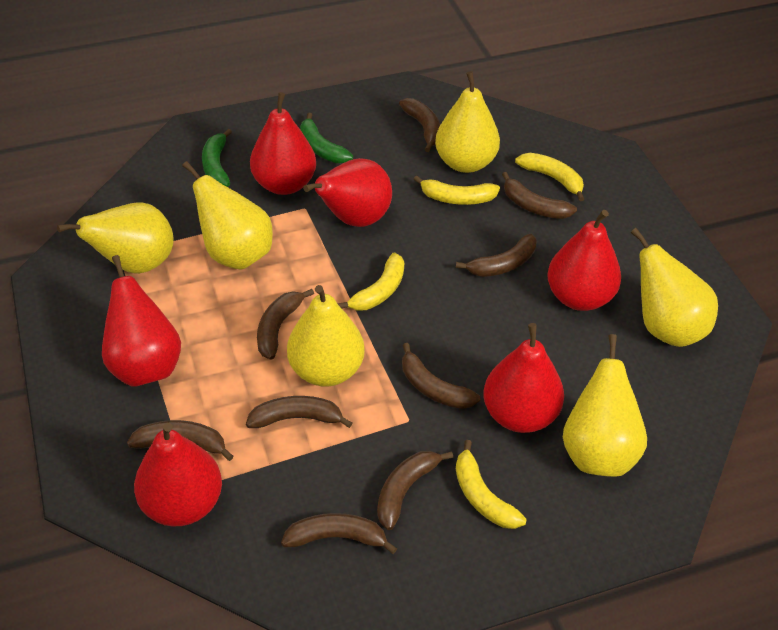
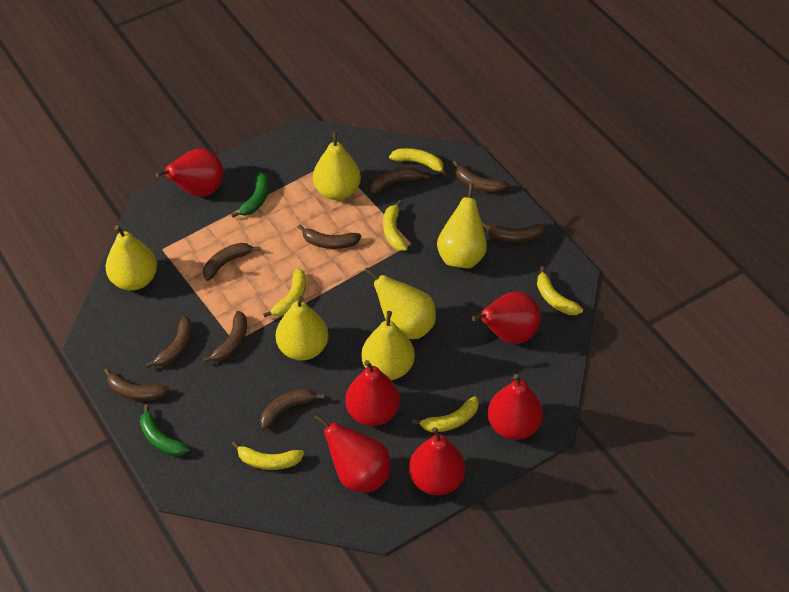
yellow banana: [337,252,404,311] [414,175,500,205] [456,440,527,529] [515,153,584,201] = 4 -> [232,441,304,470] [263,268,306,317] [383,200,408,251] [389,148,447,176] [412,396,479,432] [537,267,583,315] = 6

